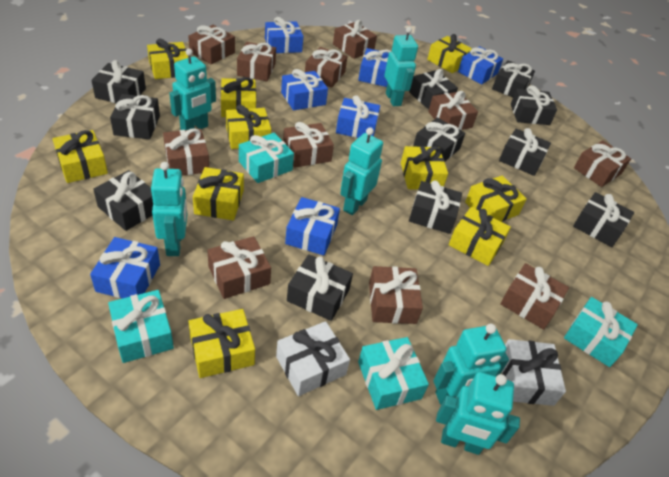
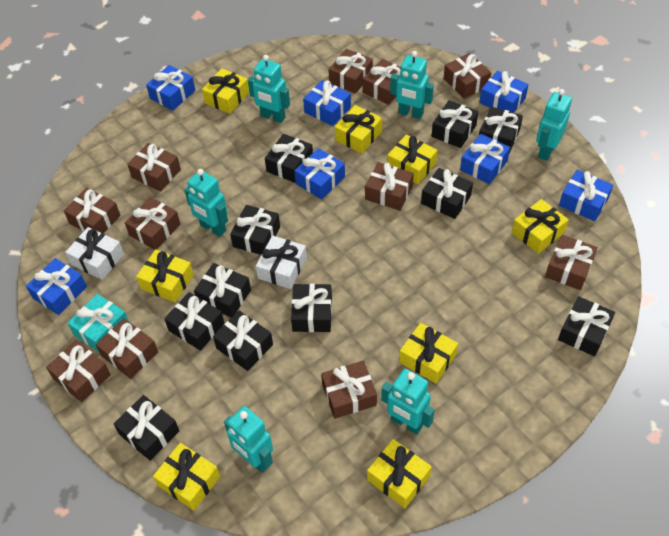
turquoise gift: [108,290,174,363] [239,133,294,183] [358,337,429,410] [564,297,638,367] = 4 -> [68,294,129,352] = 1
yellow gift: [52,130,108,183] [147,38,188,79] [188,309,255,378] [193,167,244,220] [221,77,256,117] [226,105,271,149] [401,146,448,189] [427,34,472,73] [449,207,511,266] [465,176,527,222] = 10 -> [136,249,194,302] [153,443,220,511] [202,68,249,114] [335,105,382,154] [367,439,432,508] [387,135,438,184] [399,323,458,384] [512,199,569,254] = 8

